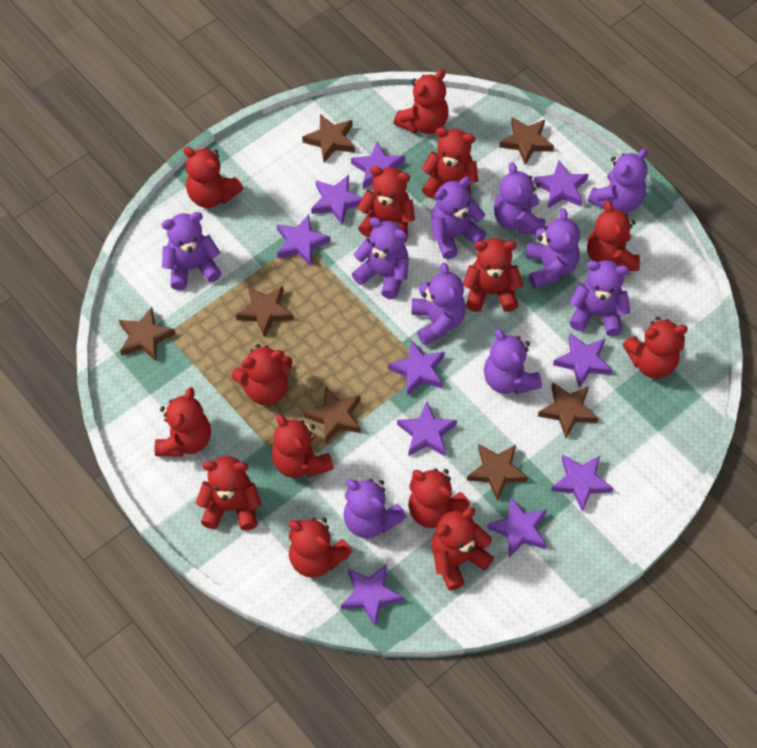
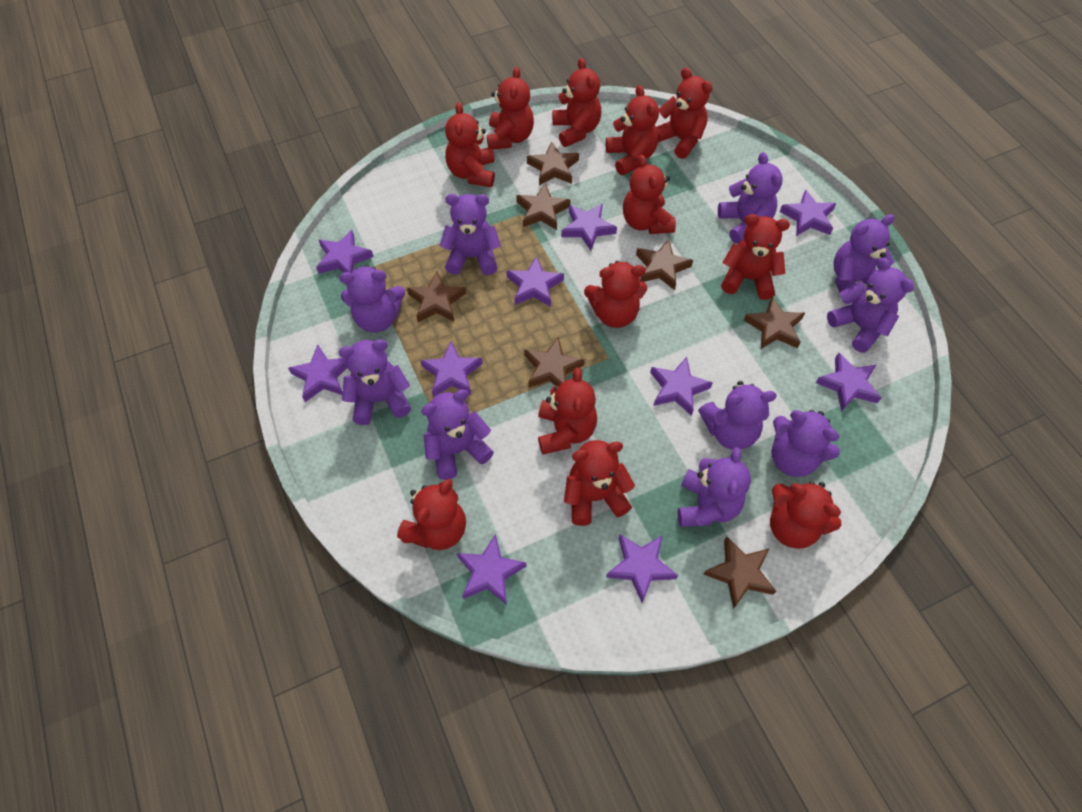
red teddy bear: [155,387,211,457] [183,147,243,208] [196,456,261,530] [231,344,293,406] [272,414,334,478] [289,518,353,578] [357,166,415,242] [393,69,449,134] [408,468,470,528] [421,127,478,198] [431,508,494,591] [463,238,523,312] [587,200,640,271] [623,317,688,379] = 14 -> [397,479,466,550] [445,102,495,187] [487,67,534,150] [538,368,597,455] [552,58,601,147] [564,440,635,526] [584,261,647,328] [606,85,659,175] [623,155,676,234] [656,68,712,159] [721,214,790,300] [770,481,841,549] = 12

